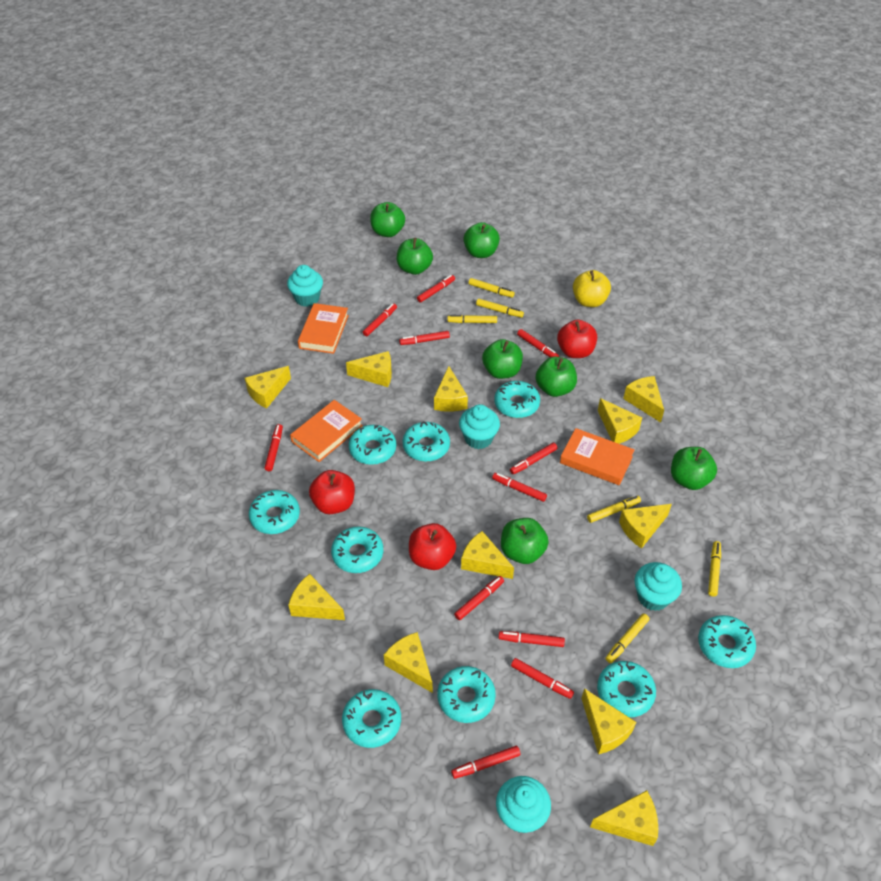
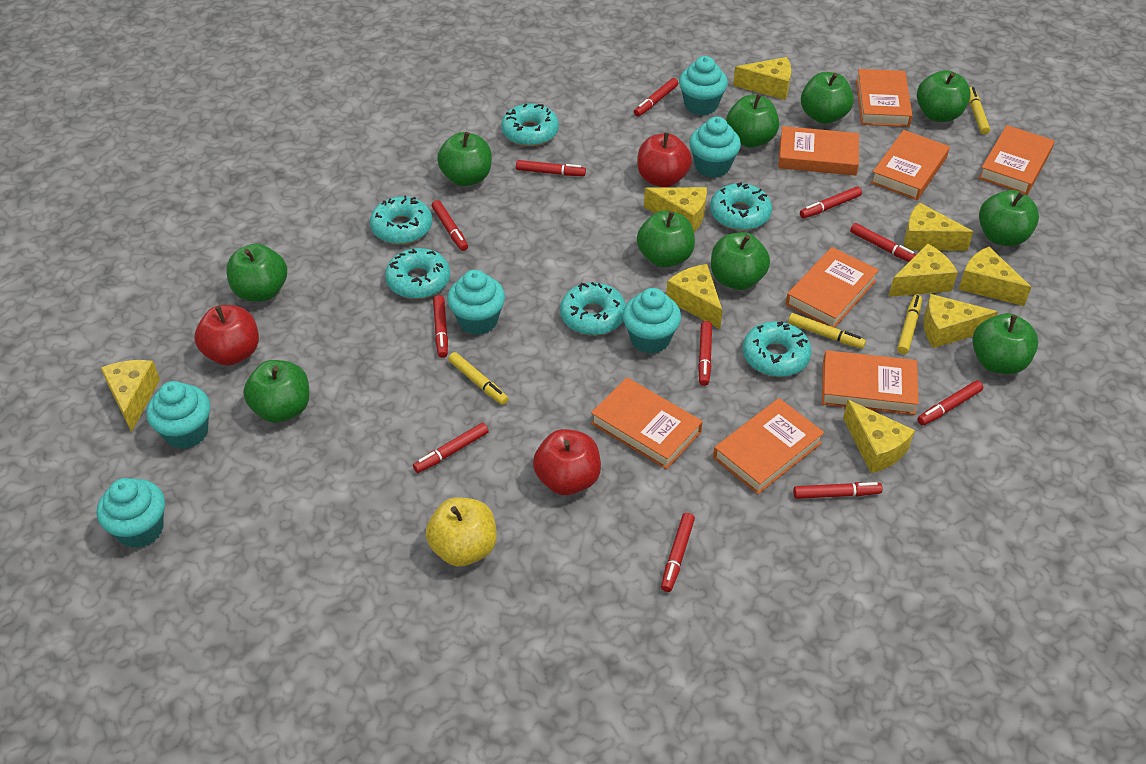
green apple: [370,202,405,237] [397,238,433,275] [463,222,500,258] [482,339,523,379] [501,518,549,564] [536,357,577,397] [671,447,717,490] = 7 -> [226,243,287,301] [243,360,310,423] [437,132,492,186] [637,211,695,268] [711,232,770,290] [726,94,779,148] [801,72,854,124] [917,70,971,122] [972,313,1038,374] [979,190,1039,246] = 10
orange book: [290,400,363,462] [298,303,349,354] [560,428,635,485] = 3 -> [591,377,703,469] [713,398,824,494] [778,126,859,175] [786,247,879,328] [822,350,919,415] [856,69,913,127] [870,130,950,200] [979,125,1054,195] = 8
turquoise cupcake: [287,265,323,307] [459,404,500,449] [496,776,551,833] [635,562,682,611] = 4 -> [97,478,165,548] [146,381,210,449] [447,270,505,335] [623,288,681,354] [679,56,728,115] [689,117,741,178] = 6
turquoise donut: [249,490,300,534] [331,526,383,573] [342,689,401,748] [349,425,396,465] [403,421,450,462] [437,666,496,723] [494,381,540,418] [597,661,656,717] [698,615,756,668] = 9 -> [370,195,432,244] [385,248,450,299] [501,103,559,146] [560,282,626,335] [710,182,772,230] [743,321,812,377] = 6
yellow cheese: [245,366,291,408] [289,574,345,620] [346,351,392,387] [384,632,433,693] [434,366,468,412] [461,531,514,579] [581,688,636,754] [590,790,658,846] [598,398,642,444] [619,504,672,549] [623,376,664,422] = 11 -> [101,360,160,432] [644,187,707,232] [666,264,723,329] [733,57,791,100] [843,400,915,473] [889,243,958,297] [904,203,973,251] [923,294,998,348] [958,247,1031,306] = 9
yellow marker: [447,315,497,323] [469,278,515,298] [476,299,524,318] [587,496,641,523] [605,614,650,663] [708,541,721,597] = 6 -> [448,352,508,405] [788,313,866,349] [897,294,922,354] [969,87,990,135] = 4

